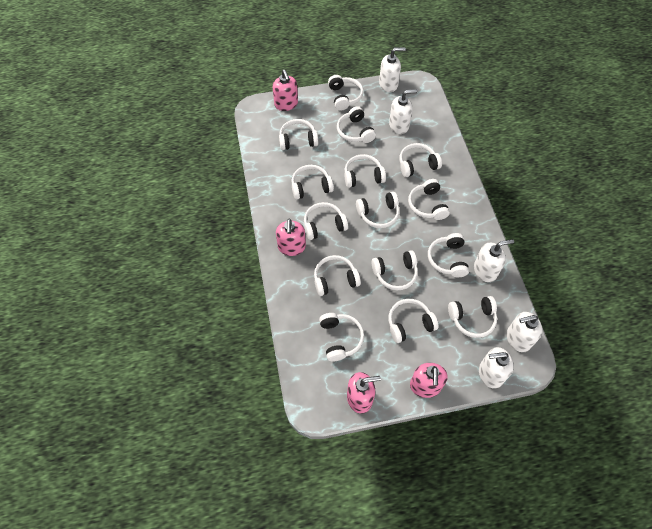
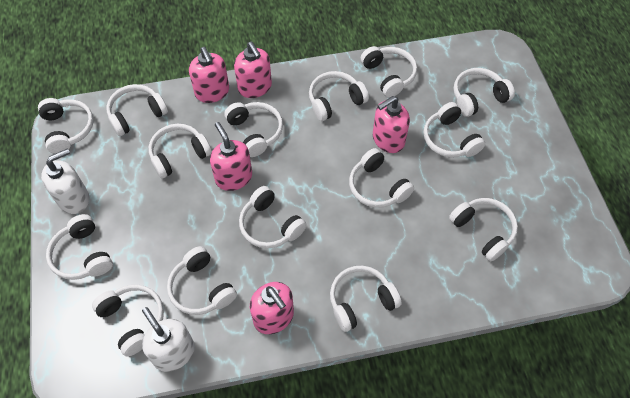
pink soap dispenser: [273,70,298,111] [276,219,306,256] [347,372,381,414] [410,363,448,398] = 4 -> [189,47,229,103] [210,122,252,191] [234,42,272,98] [250,282,294,334] [373,96,410,153] = 5
white soap dispenser: [379,47,406,92] [389,89,418,134] [474,239,514,282] [479,347,514,389] [507,312,542,352] = 5 -> [41,148,89,214] [142,307,195,372] = 2

